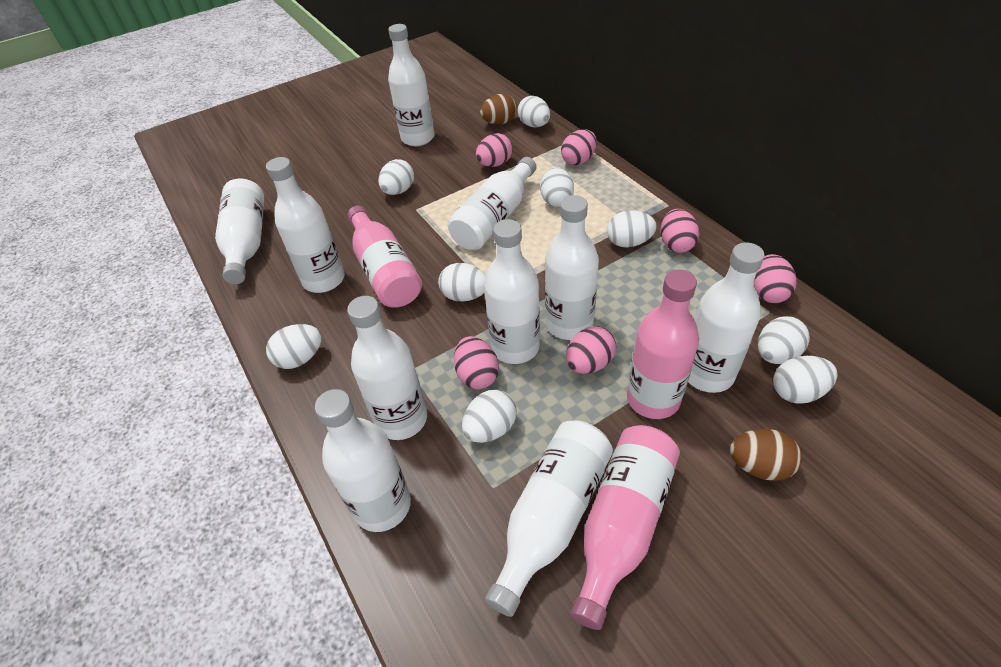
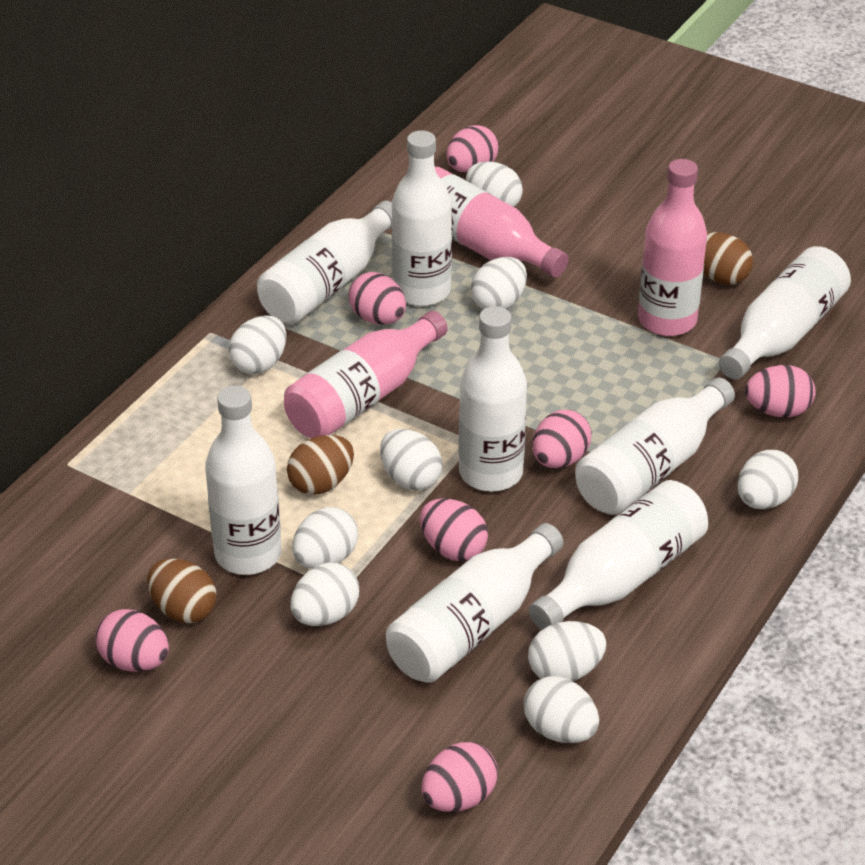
brown egg: [480,94,517,125] [730,429,802,481] = 2 -> [148,559,216,623] [287,435,354,495] [703,232,753,285] = 3
pink egg: [454,336,499,389] [476,133,513,167] [561,129,597,165] [566,326,616,374] [661,209,699,253] [753,254,797,303] = 6 -> [95,609,169,672] [348,272,406,325] [420,498,488,561] [421,742,498,812] [447,125,499,173] [532,410,591,468] [745,365,816,417] = 7
white bottle: [215,179,264,284] [266,157,345,293] [315,389,411,532] [347,296,427,440] [388,24,434,146] [448,157,536,250] [484,219,540,364] [485,420,613,617] [545,195,599,340] [688,242,765,393] = 10 -> [205,386,282,575] [257,201,392,324] [386,523,564,683] [392,130,452,306] [459,306,527,492] [529,480,708,630] [575,378,735,515] [719,246,851,380] = 8

